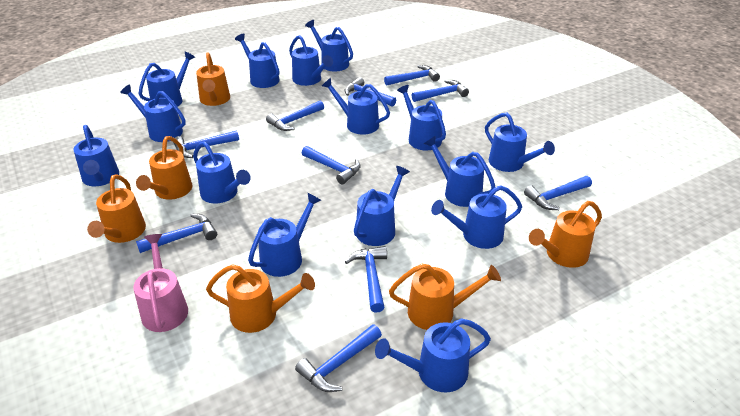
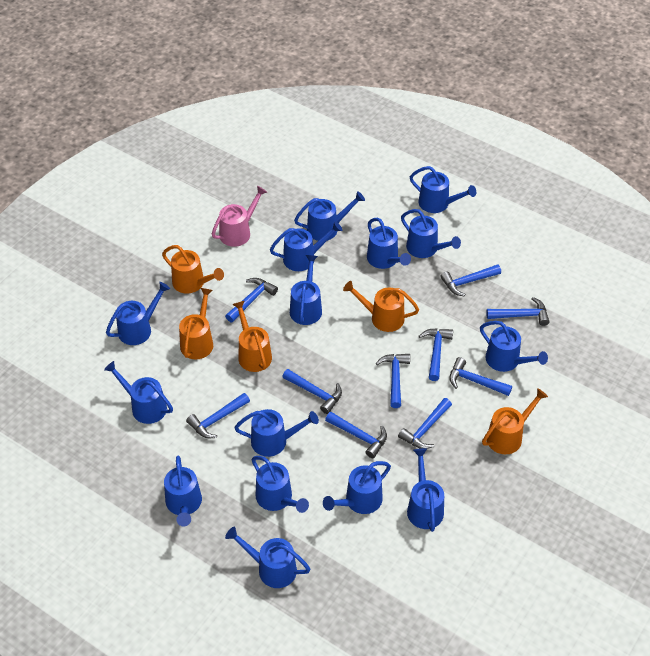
orange watering can: [87,174,146,243] [136,136,192,200] [196,52,230,106] [206,264,315,333] [389,264,501,330] [529,201,602,268] = 6 -> [162,245,224,294] [179,288,213,359] [232,301,272,372] [343,281,419,332] [482,388,548,454] = 5

